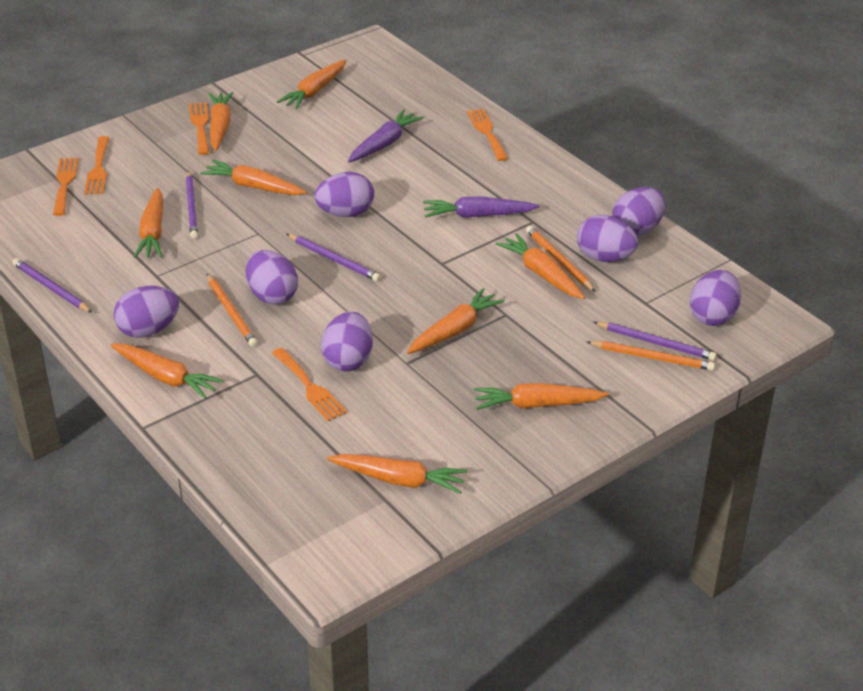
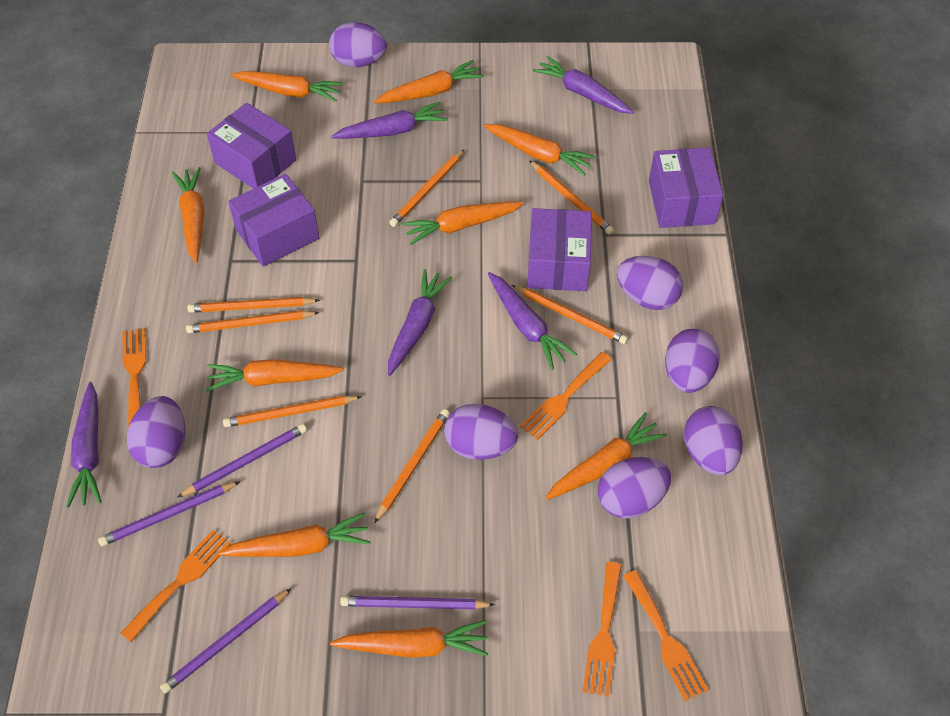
orange pencil: [207,274,257,347] [526,226,596,292] [587,341,715,371] = 3 -> [186,310,320,333] [187,297,320,313] [223,395,362,427] [374,409,450,523] [389,150,464,227] [511,285,628,344] [529,160,614,235] = 7
purple box: none = 0 -> [207,103,296,189] [228,174,319,267] [527,208,592,291] [649,147,723,228] = 4
purple carrot: [348,109,424,163] [423,196,540,218] = 2 -> [66,382,102,508] [331,102,448,139] [388,269,452,376] [488,272,577,370] [533,56,634,114] = 5

